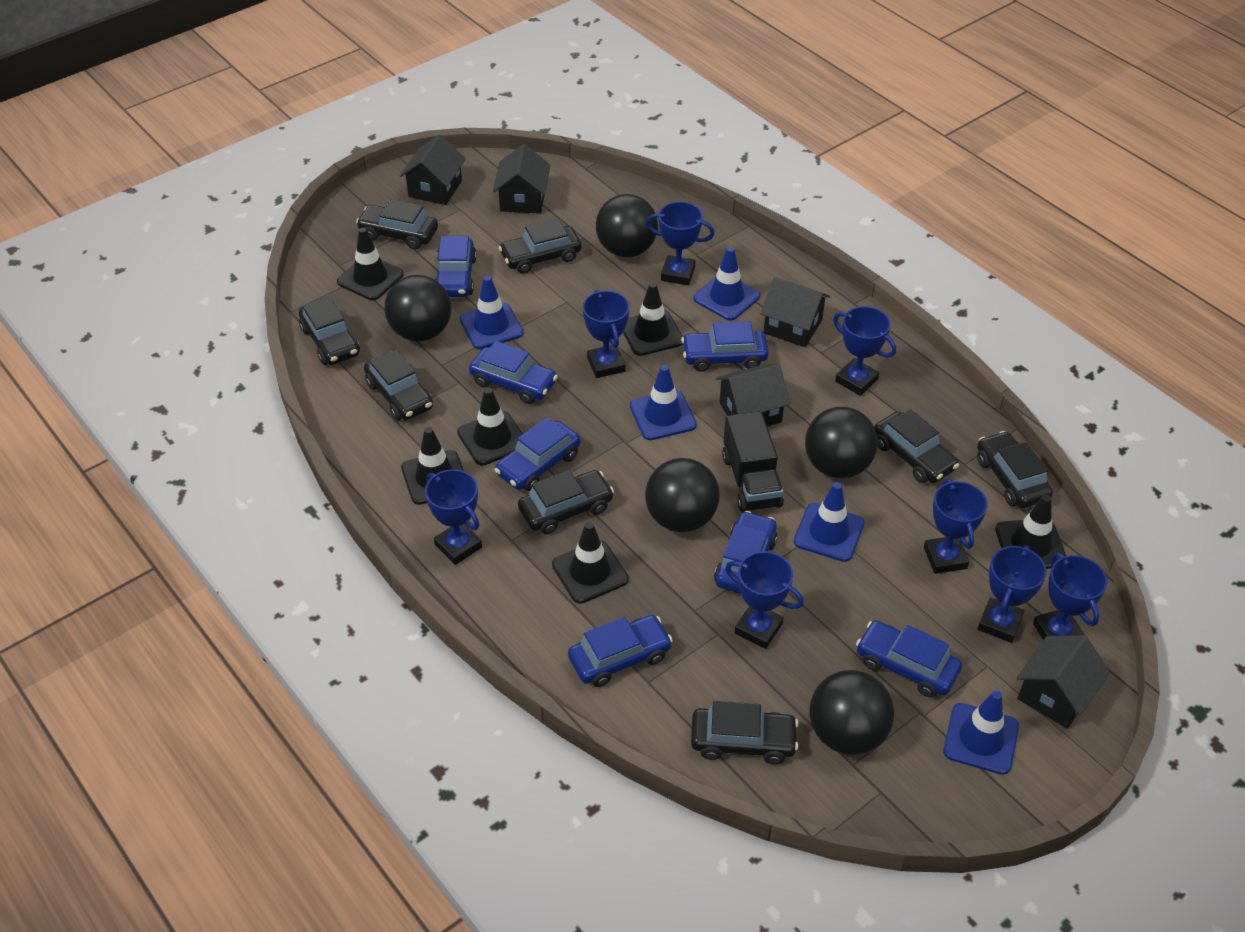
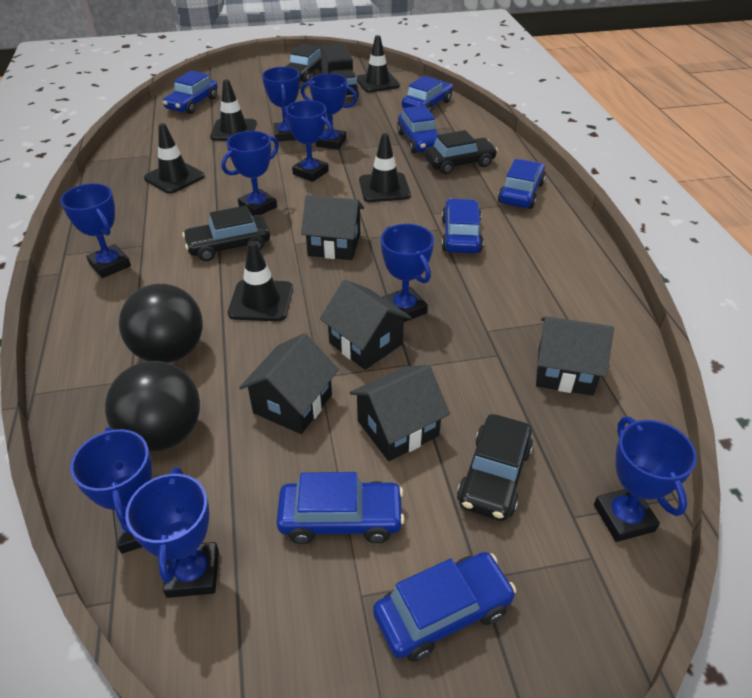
black ball: [384,275,451,341] [596,194,658,257] [645,458,720,532] [805,407,878,479] [809,670,894,755] = 5 -> [105,361,200,452] [119,284,203,363] = 2
black car: [299,297,360,365] [356,199,438,250] [364,350,433,420] [499,218,581,274] [518,470,614,534] [691,701,798,764] [874,409,959,483] [977,431,1053,508] = 8 -> [182,206,270,261] [285,44,322,83] [424,130,498,174] [457,414,533,521] = 4
black traffic cone: [337,227,404,300] [401,427,464,505] [457,388,523,465] [552,522,629,604] [623,282,683,356] [995,495,1066,569] = 6 -> [144,123,205,194] [210,79,257,141] [228,241,293,321] [356,35,400,92] [359,133,411,202] = 5
blue traffic cone: [460,276,523,349] [630,365,697,440] [693,247,760,321] [794,482,865,562] [943,691,1019,775] = 5 -> none = 0
blue trophy: [425,469,482,565] [583,290,629,378] [646,201,715,285] [725,551,804,649] [833,306,896,396] [924,479,988,574] [977,545,1047,643] [1033,553,1107,640] = 8 -> [60,183,131,278] [70,427,152,554] [125,467,219,598] [221,131,279,216] [262,67,300,141] [282,100,333,182] [301,73,358,150] [381,224,434,322] [594,417,697,542] = 9

